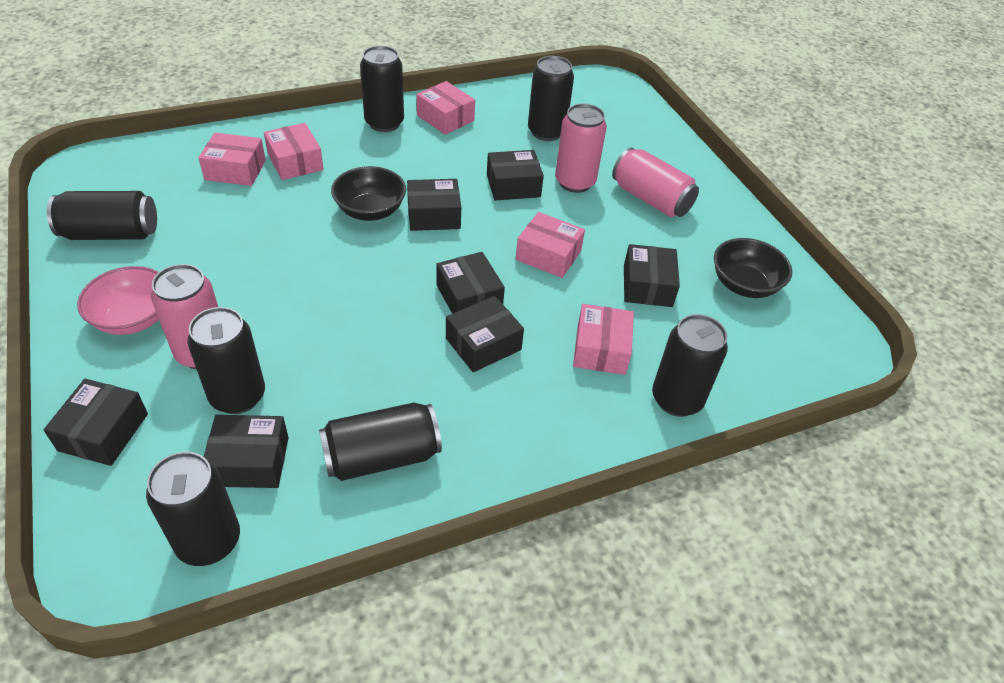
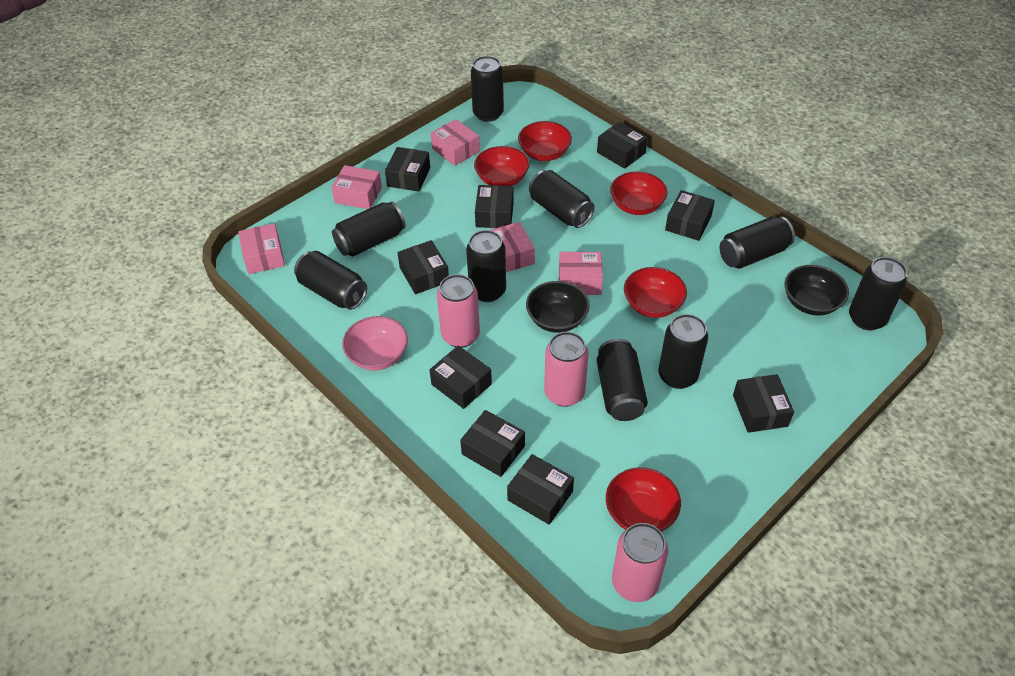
black box: [44,379,148,466] [204,415,289,488] [407,179,461,231] [436,252,505,314] [446,296,524,372] [487,150,544,201] [624,244,680,307] = 7 -> [385,147,430,192] [397,240,449,294] [430,346,492,409] [460,410,525,477] [475,185,514,228] [507,454,574,525] [597,122,648,169] [665,190,715,241] [733,374,794,433] = 9
black can: [47,191,157,240] [146,452,240,566] [187,307,265,414] [319,402,442,481] [360,46,404,132] [528,56,574,141] [652,314,728,417] = 7 -> [294,251,367,310] [332,202,405,257] [466,230,506,302] [471,56,504,122] [529,170,595,228] [597,339,648,421] [658,314,708,389] [720,216,795,269] [849,257,907,331] = 9
red bowl: none = 0 -> [474,146,529,186] [518,121,572,161] [606,467,681,532] [610,171,668,215] [624,267,687,318] = 5

